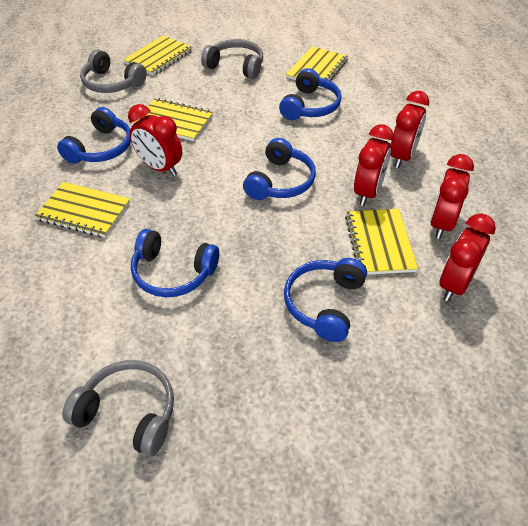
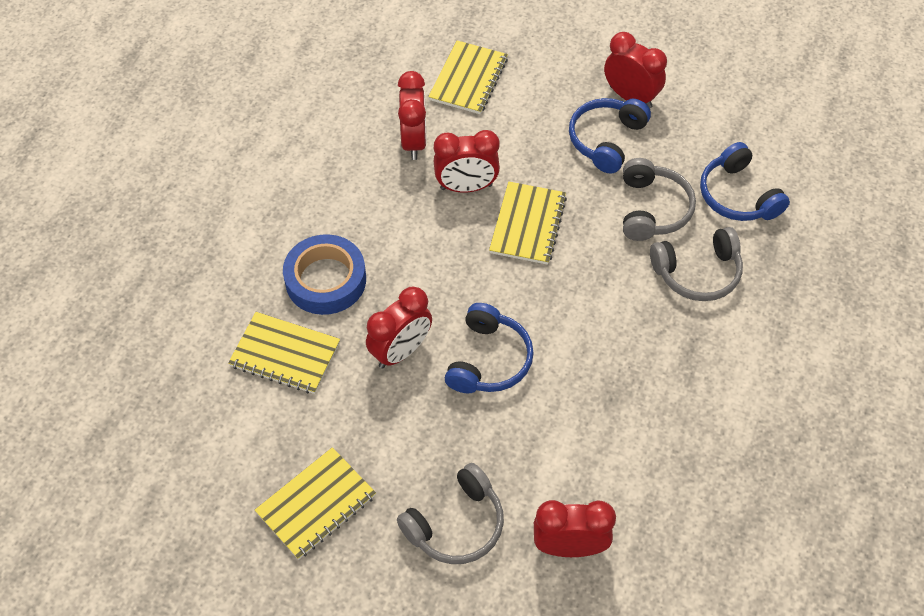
blue headphones: [57,107,131,164] [131,229,219,297] [243,138,316,200] [279,68,342,120] [284,258,367,342] = 5 -> [445,303,534,394] [569,98,651,174] [700,142,790,221] = 3
blue tape: none = 0 -> [283,234,366,315] = 1
yellow notebook: [35,182,130,238] [123,35,192,76] [133,98,213,141] [286,46,348,89] [345,209,418,275] = 5 -> [228,312,340,394] [255,447,376,560] [428,40,508,114] [489,181,567,265] = 4

